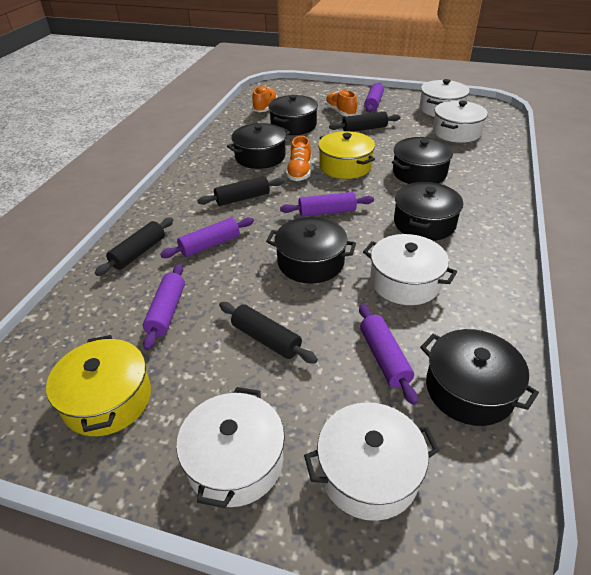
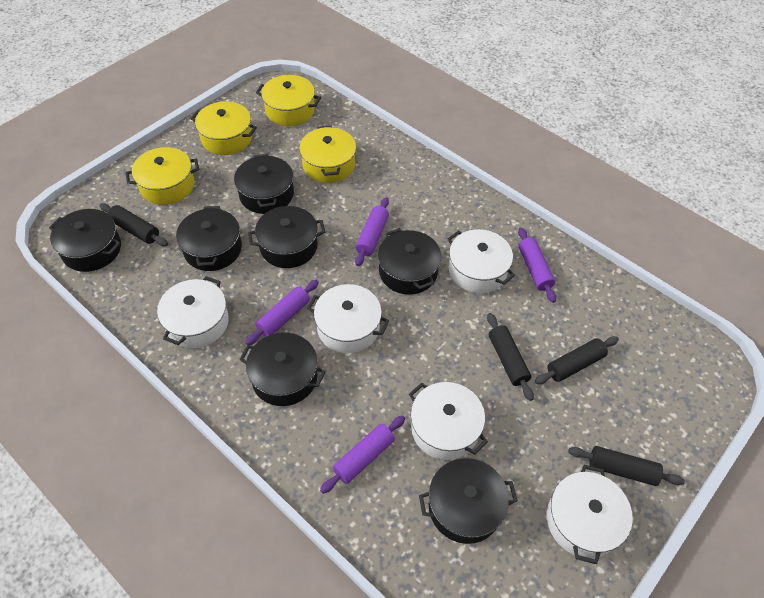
black pot: [227,123,290,169] [266,217,356,284] [268,95,318,135] [392,137,453,184] [394,182,463,241] [420,329,539,426] = 6 -> [49,209,121,272] [176,206,242,271] [234,154,294,214] [239,332,326,406] [248,206,325,268] [377,228,441,295] [419,458,518,544] = 7
orange shoe: [252,86,278,112] [286,136,311,181] [325,90,357,116] = 3 -> none = 0
purple rolling pin: [143,264,185,351] [160,217,254,258] [280,192,374,217] [359,304,418,405] [364,82,384,112] = 5 -> [245,280,319,345] [320,415,405,494] [355,197,389,266] [518,227,556,303] = 4
yellow pot: [46,335,151,436] [318,131,375,179] = 2 -> [126,147,199,205] [191,101,257,155] [256,75,321,126] [299,126,356,183] = 4

